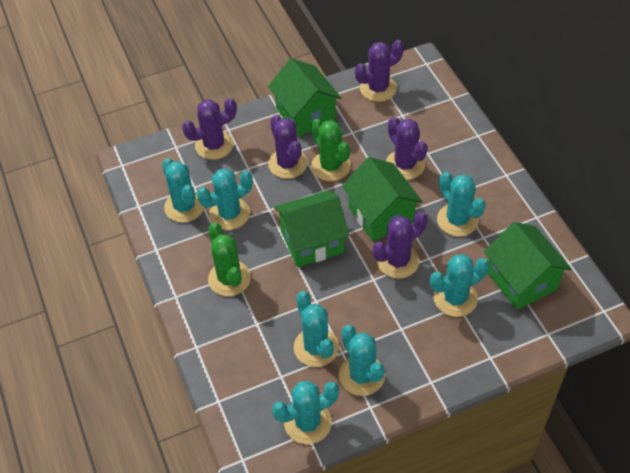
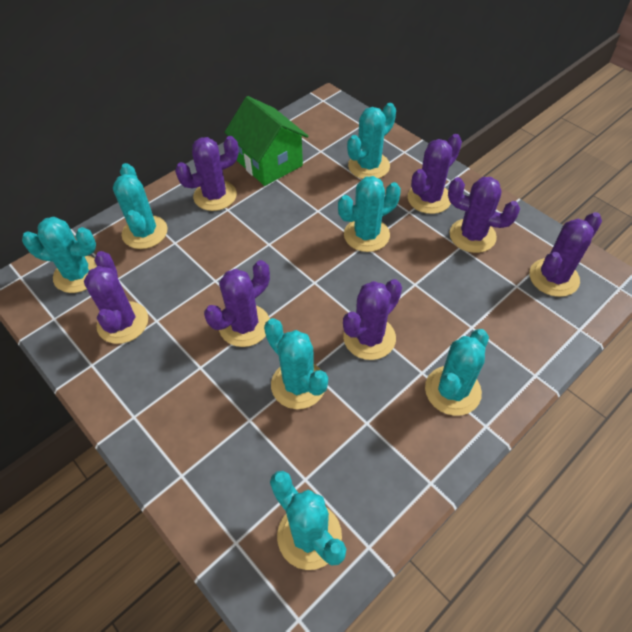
green cactus: [208,222,251,296] [311,119,351,181] = 2 -> none = 0
green house: [268,58,341,137] [274,190,350,268] [342,157,423,241] [484,222,572,310] = 4 -> [225,96,308,186] = 1
purple cactus: [182,98,237,160] [268,115,308,179] [355,40,404,102] [373,211,427,278] [386,117,428,180] = 5 -> [84,251,148,344] [175,136,239,211] [204,260,270,347] [343,279,402,360] [408,134,462,214] [448,177,520,253] [529,212,602,297] = 7

